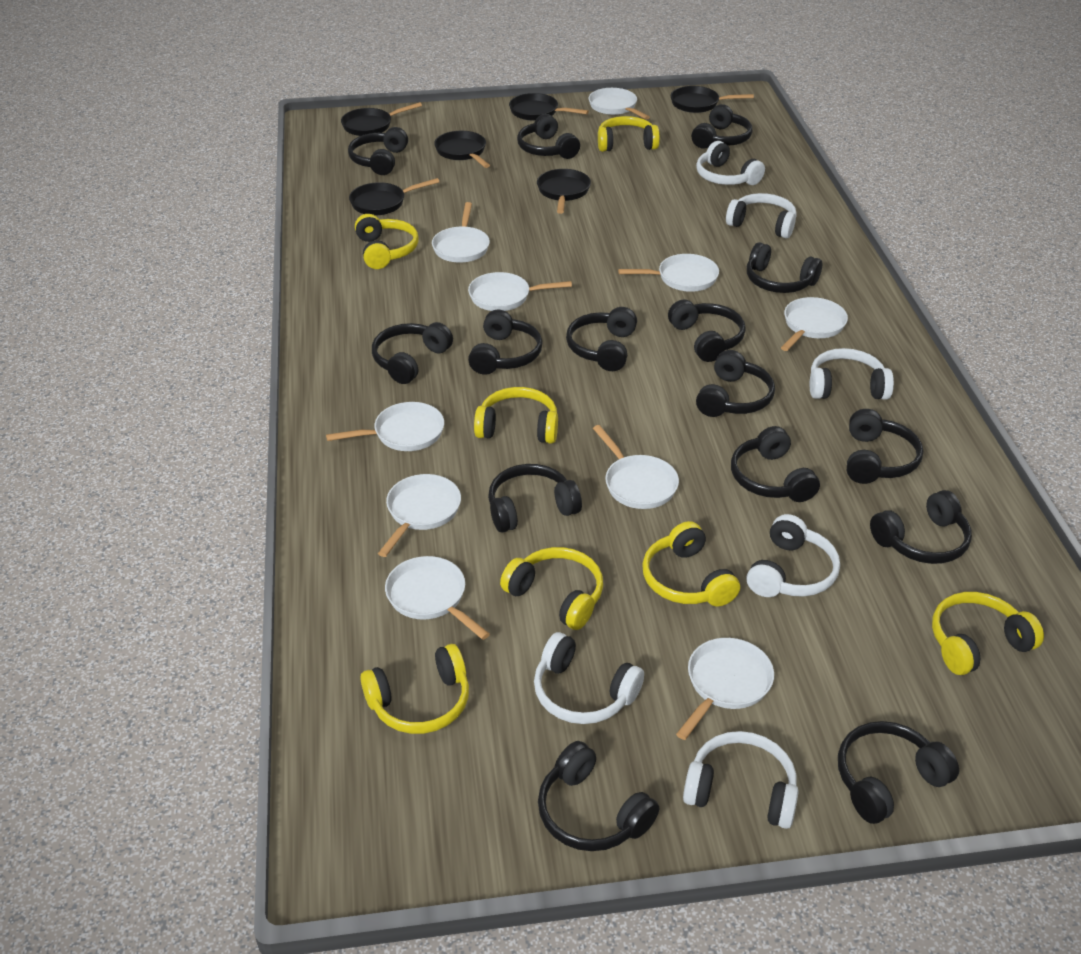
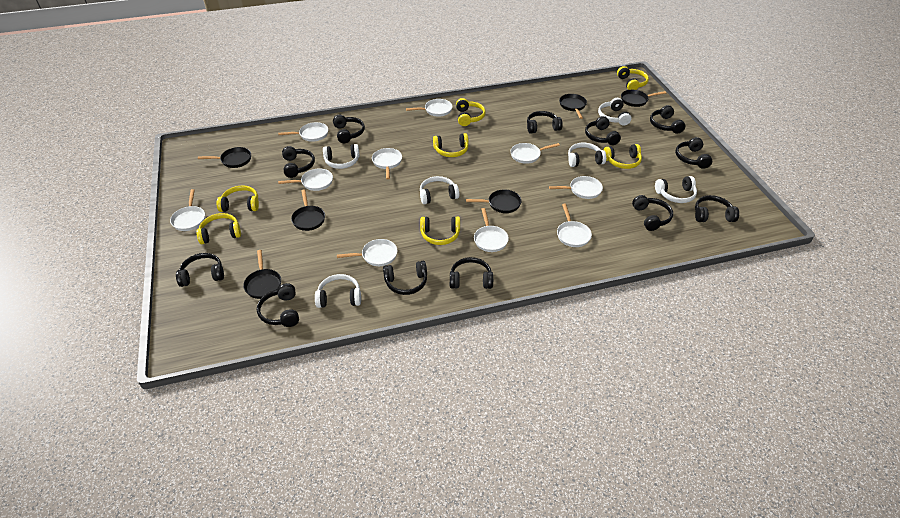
black headphones: [348,127,408,175] [372,322,453,384] [468,310,543,375] [488,464,582,533] [517,114,580,159] [538,741,659,851] [566,307,637,371] [668,299,746,362] [692,104,752,149] [696,350,775,417] [731,426,820,502] [747,242,822,293] [838,721,959,824] [847,409,923,484] [870,490,972,564] = 15 -> [176,253,224,287] [257,283,299,327] [282,146,315,178] [333,115,365,143] [383,261,427,295] [450,257,493,289] [527,111,563,134] [585,116,621,145] [632,195,673,231] [650,105,685,134] [675,137,712,169] [695,195,739,222] = 12

